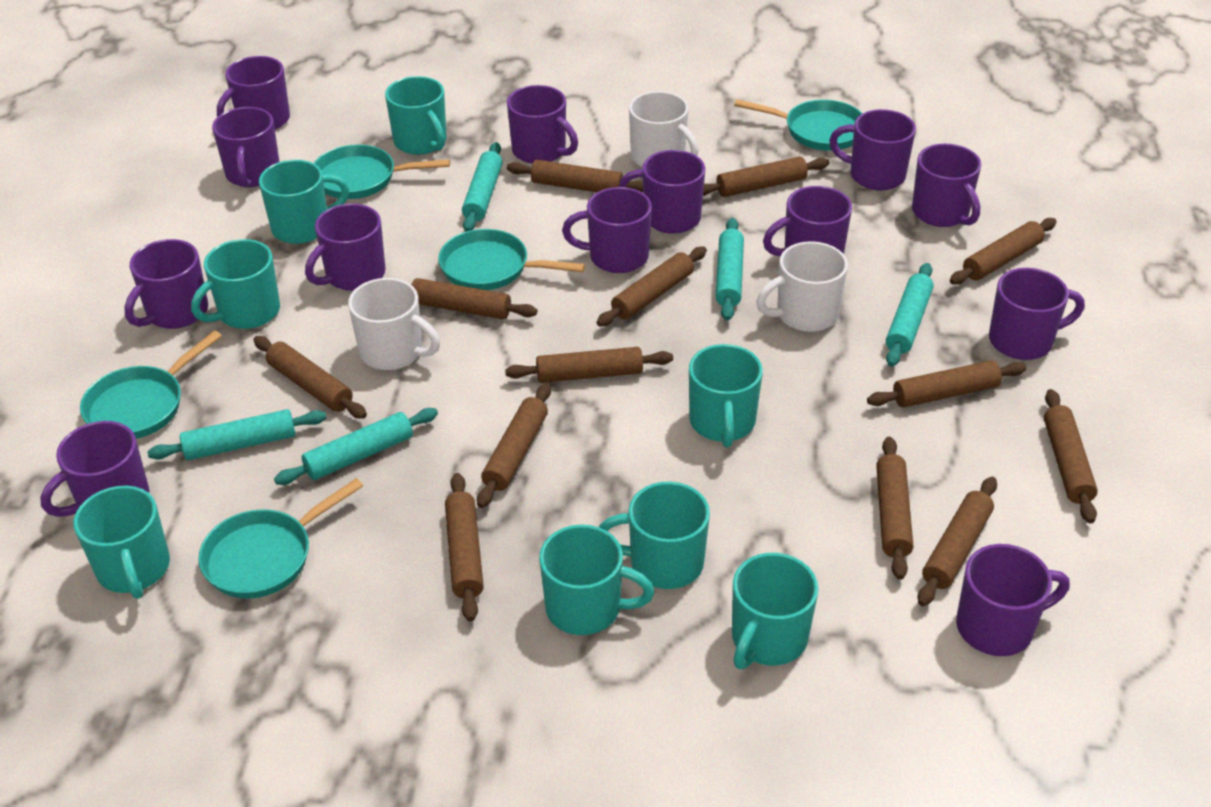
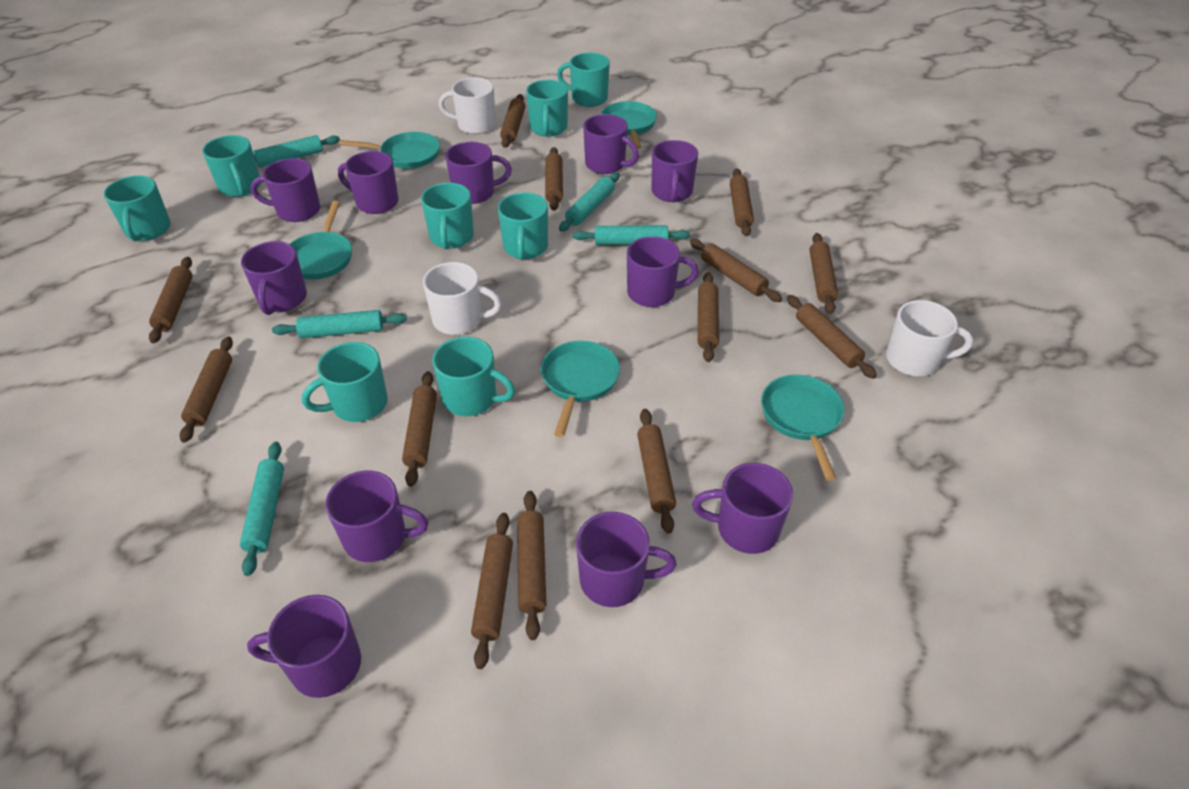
purple mug: [40,421,149,517] [124,239,208,329] [212,107,280,188] [217,56,290,130] [305,203,386,291] [507,85,578,164] [562,187,652,273] [619,150,705,234] [763,186,852,256] [829,109,916,190] [912,143,981,227] [956,544,1070,656] [989,268,1085,360] = 13 -> [241,241,307,315] [247,595,361,698] [251,158,320,222] [325,471,429,562] [338,151,398,214] [445,142,512,204] [576,512,677,607] [583,114,639,174] [627,236,699,307] [651,140,698,202] [692,463,793,554] = 11

